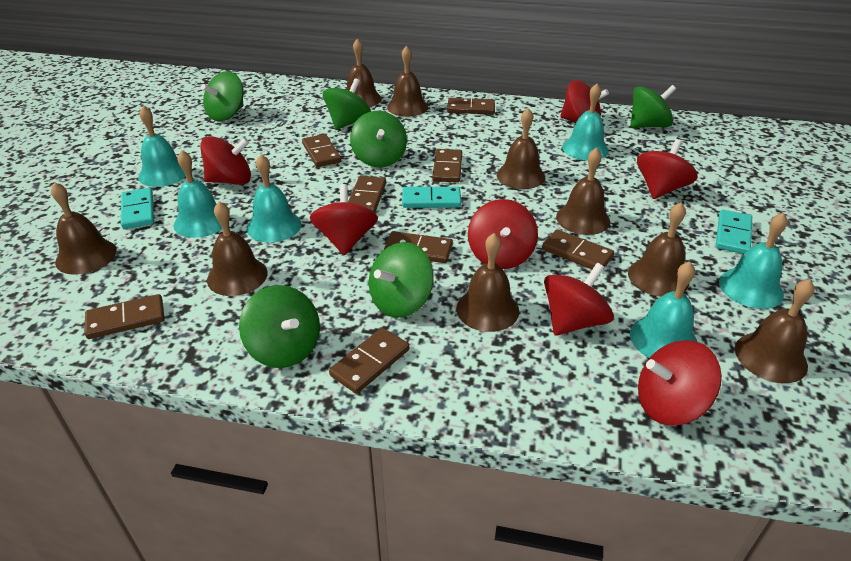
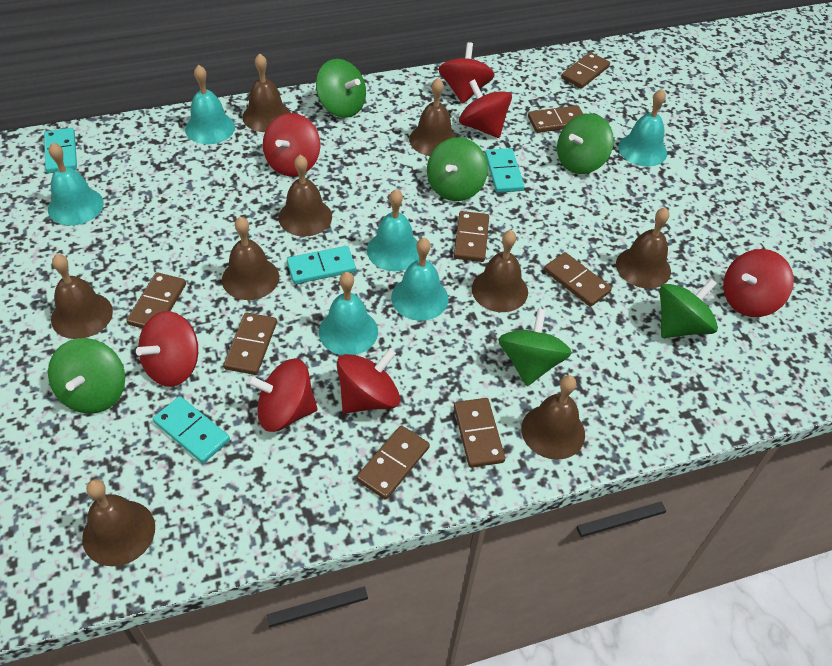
turquoise domino: [121,188,154,229] [402,187,461,208] [716,210,752,254] = 3 -> [44,128,77,173] [153,396,230,463] [287,246,356,284] [485,148,524,193] = 4

